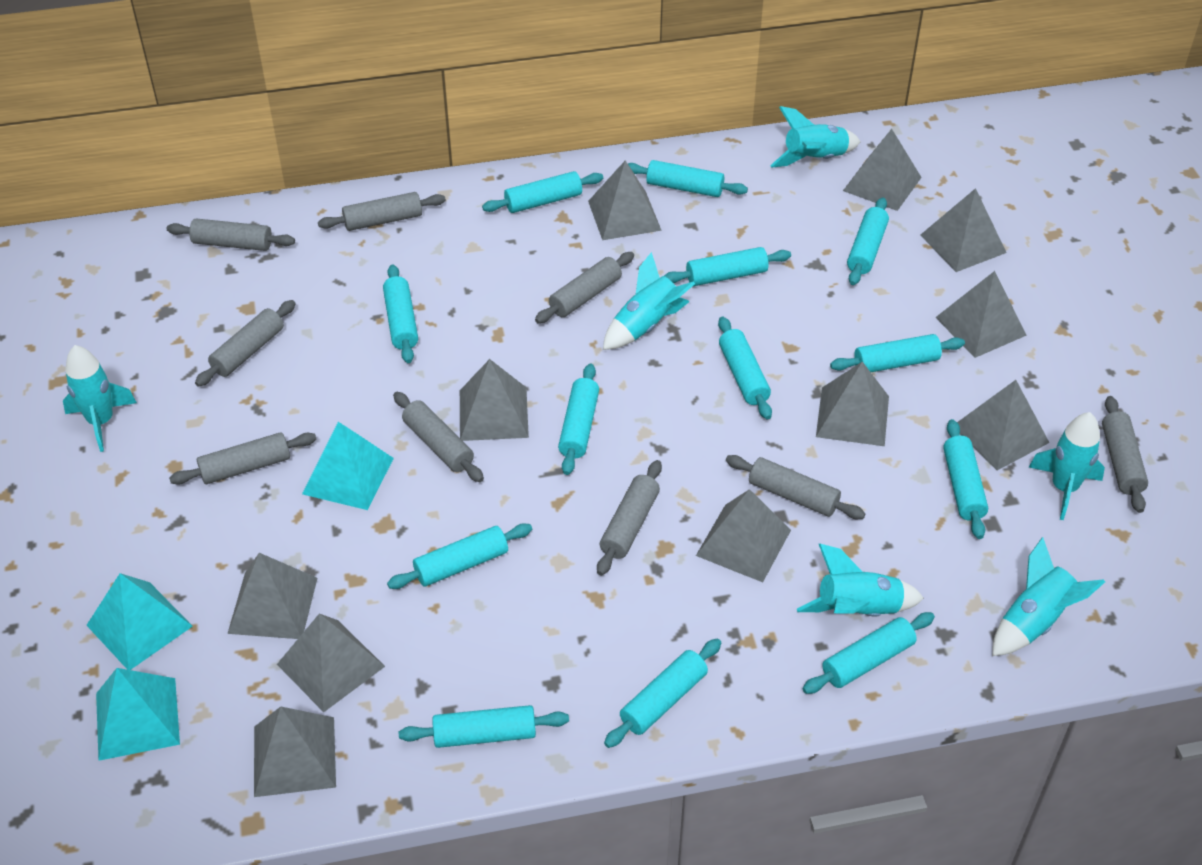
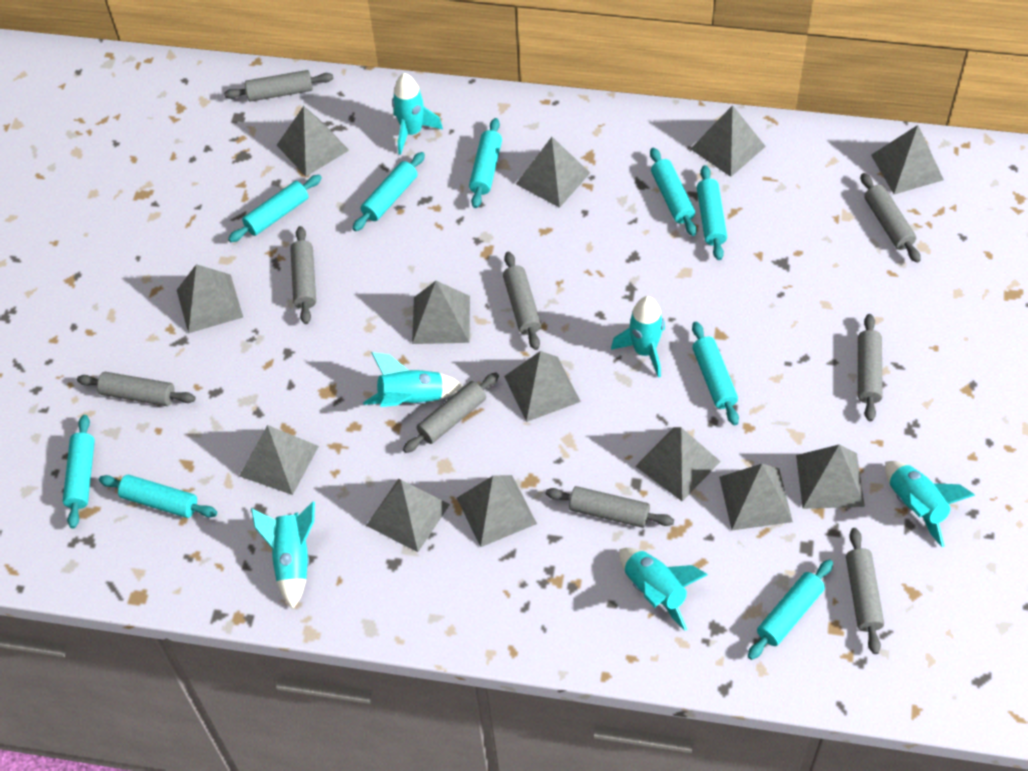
grey pyramid: [228,553,317,639] [254,707,336,797] [277,614,385,712] [460,359,529,441] [588,160,662,240] [696,489,791,582] [816,362,889,446] [843,129,922,211] [920,188,1007,272] [935,271,1027,358] [957,380,1049,470] = 11 -> [177,264,243,333] [239,425,319,495] [277,106,349,176] [366,479,450,552] [412,281,470,344] [457,475,537,547] [504,351,581,422] [516,137,590,208] [635,427,721,501] [691,105,766,177] [719,464,793,530] [796,445,865,509] [871,125,944,194] = 13
turquoise pyramid: [86,573,193,670] [96,668,180,761] [302,422,394,510] = 3 -> none = 0
turquoise rolling pin: [383,265,418,363] [387,523,532,589] [399,705,569,748] [482,171,603,213] [558,364,599,475] [604,639,721,748] [628,160,748,197] [664,247,791,286] [718,317,772,420] [803,612,935,694] [830,334,965,372] [847,197,889,285] [943,419,988,539] = 13 -> [63,415,95,529] [99,474,217,518] [228,175,322,242] [352,152,425,231] [469,118,502,208] [650,147,697,236] [692,322,739,425] [697,165,727,260] [748,559,833,660] = 9

